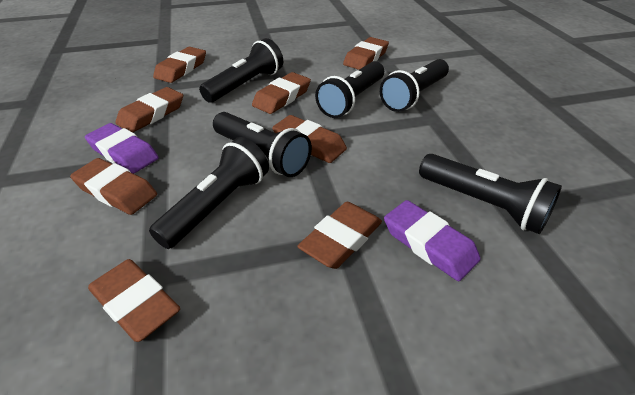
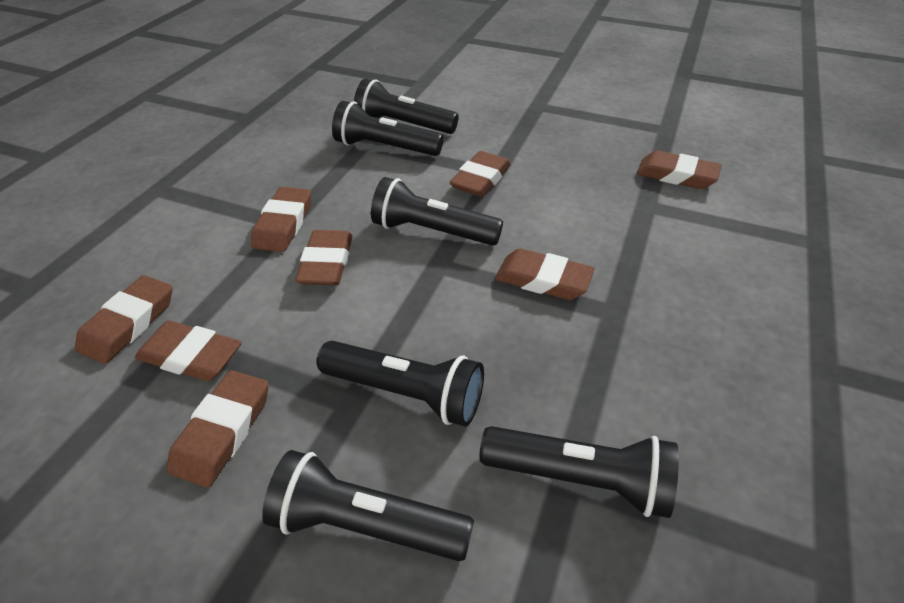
purple eraser: [85,123,159,174] [384,200,481,281] = 2 -> none = 0

